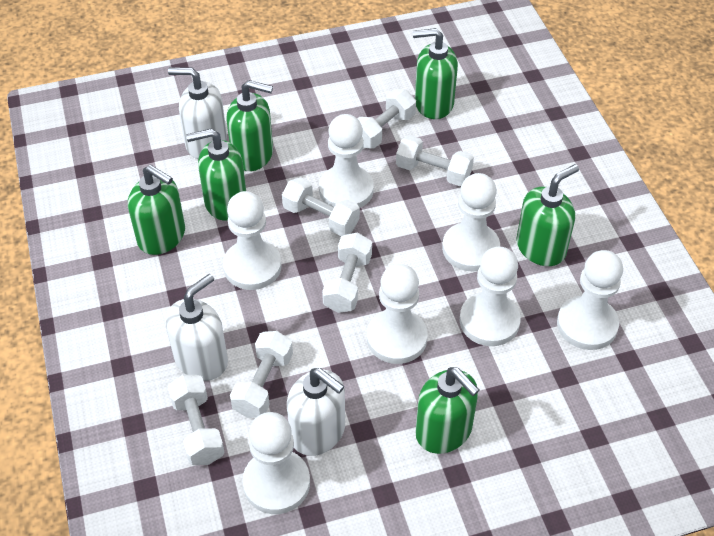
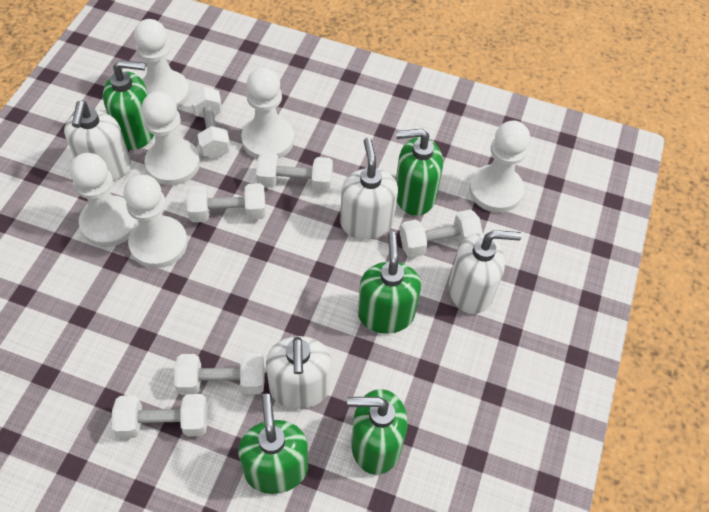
green soap dispenser: [128,165,185,255] [186,129,246,221] [227,80,273,171] [413,28,458,119] [416,367,479,454] [516,164,579,266] = 6 -> [103,60,154,150] [238,394,308,494] [347,389,408,475] [358,232,421,334] [396,129,443,216] = 5
white pawn: [223,191,282,290] [243,412,310,514] [319,114,374,208] [367,264,428,364] [442,173,500,272] [460,246,521,346] [557,250,623,350] = 7 -> [70,153,138,247] [124,175,188,268] [134,19,190,109] [142,91,200,185] [241,67,294,159] [469,121,530,213] = 6
white soap dispenser: [165,274,228,381] [168,67,227,159] [287,368,345,456] = 3 -> [64,101,131,181] [266,336,331,409] [340,138,398,240] [449,230,522,314] = 4

